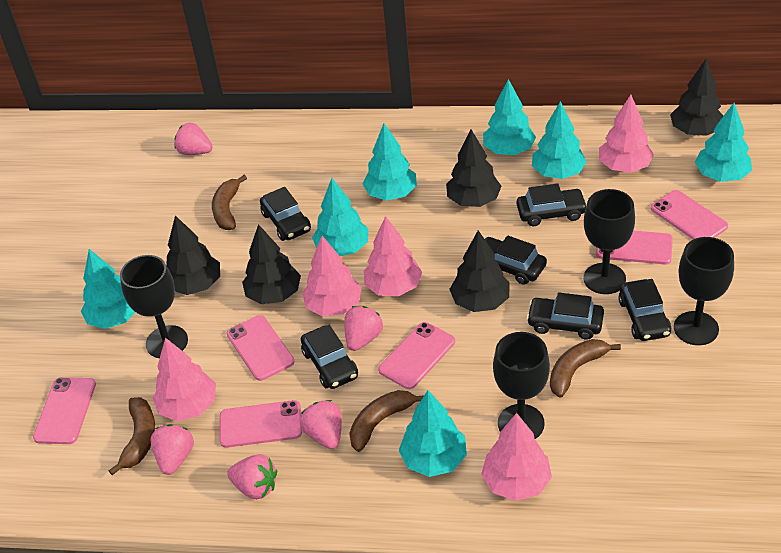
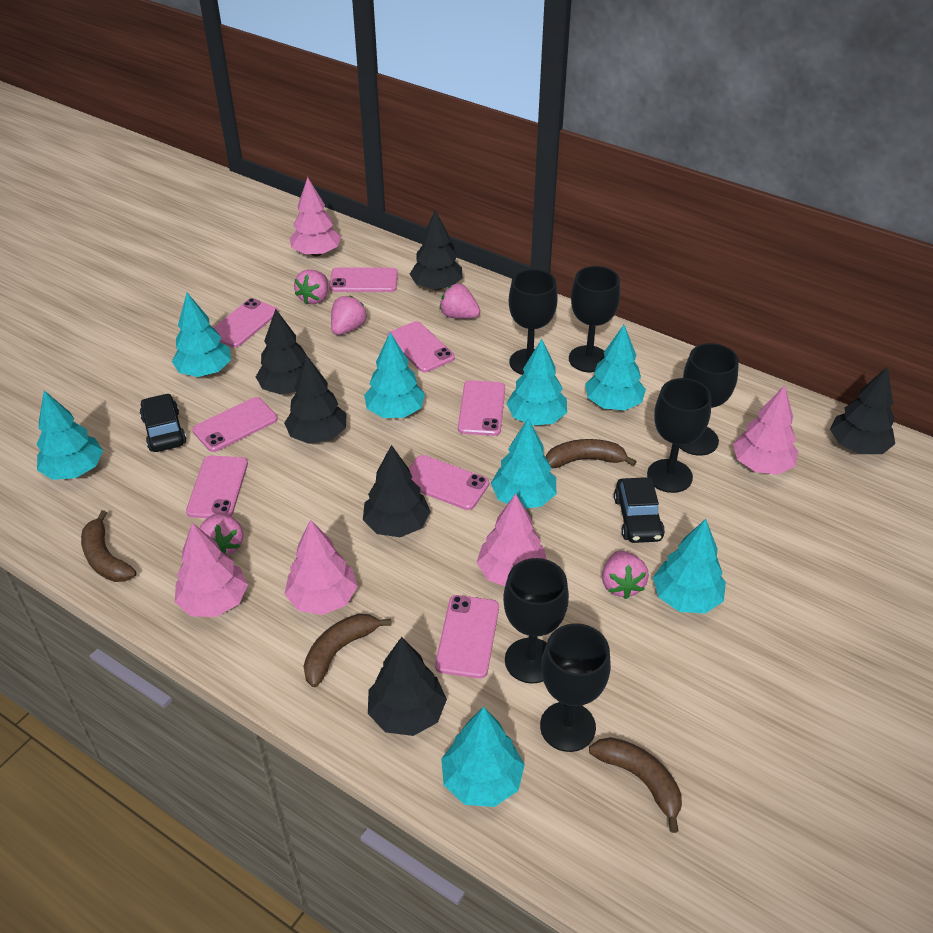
black car: [260,187,311,241] [301,325,358,389] [484,235,547,285] [517,183,587,226] [526,292,604,340] [618,279,671,341] = 6 -> [139,393,187,452] [614,477,665,543] = 2
black goblet: [120,255,188,358] [493,332,550,439] [583,189,635,294] [674,237,734,345] = 4 -> [503,558,569,684] [509,269,558,375] [540,623,611,752] [569,266,620,372] [647,378,711,493] [679,343,739,456] = 6
black tree: [167,215,220,295] [242,224,301,304] [446,129,502,207] [449,230,510,312] [670,59,723,136] = 5 -> [256,309,307,395] [284,356,347,444] [363,445,431,537] [368,637,447,736] [410,210,463,290] [830,366,895,454] = 6
pink phone: [33,377,96,444] [219,400,302,448] [226,315,295,381] [378,322,455,389] [596,231,673,264] [651,190,728,239] = 6 -> [186,456,248,518] [192,397,278,452] [213,298,279,348] [329,268,398,292] [387,321,455,372] [409,455,489,510] [435,595,499,679] [458,380,505,436] = 8
turquoise tree: [81,249,136,329] [312,178,368,256] [363,124,417,201] [399,390,467,477] [483,79,536,155] [532,101,587,179] [695,103,752,182] = 7 -> [36,390,103,480] [172,293,231,377] [364,332,425,418] [441,707,525,807] [491,418,556,508] [506,339,567,426] [585,325,646,410] [653,519,726,614] = 8

